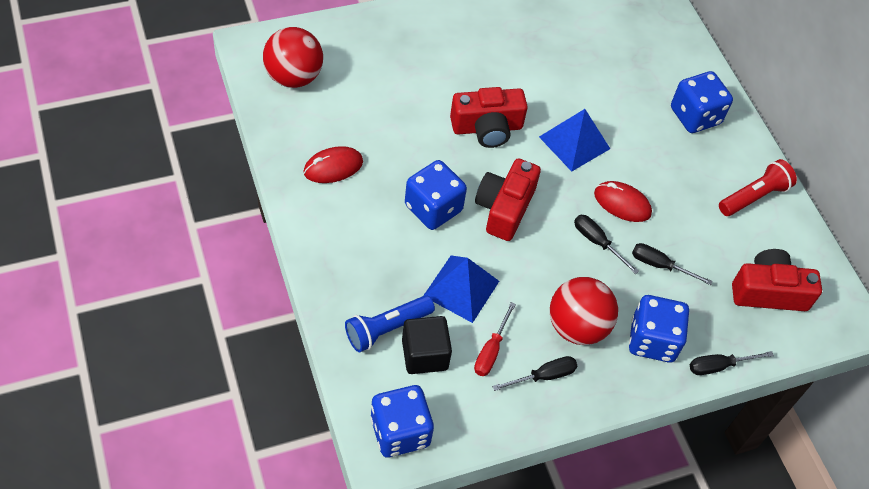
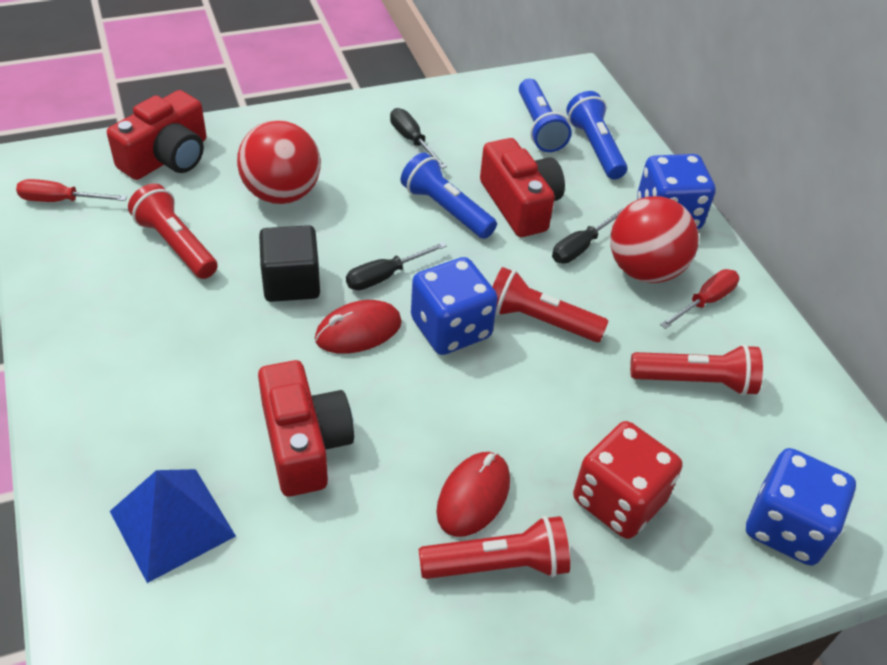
black screwdriver: [492,356,577,391] [574,215,639,274] [632,243,713,285] [690,351,774,375] = 4 -> [346,242,447,290] [390,108,447,169] [552,208,624,263] = 3
blue dice: [371,385,434,457] [405,160,467,230] [629,295,689,362] [671,71,733,133] = 4 -> [411,257,498,355] [637,154,715,229] [746,448,856,566] = 3
blue flashlight: [345,295,435,352] = 1 -> [401,152,497,239] [519,79,571,152] [566,91,627,179] = 3
blue pyramid: [423,255,499,323] [539,109,610,172] = 2 -> [110,469,236,583] = 1
red dice: none = 0 -> [573,421,682,539] = 1
red flashlight: [719,159,797,216] = 1 -> [128,183,218,279] [418,516,570,579] [492,267,608,342] [630,344,763,396] = 4
red screwdriver: [474,302,516,376] = 1 -> [16,179,127,202] [660,269,739,329] = 2

